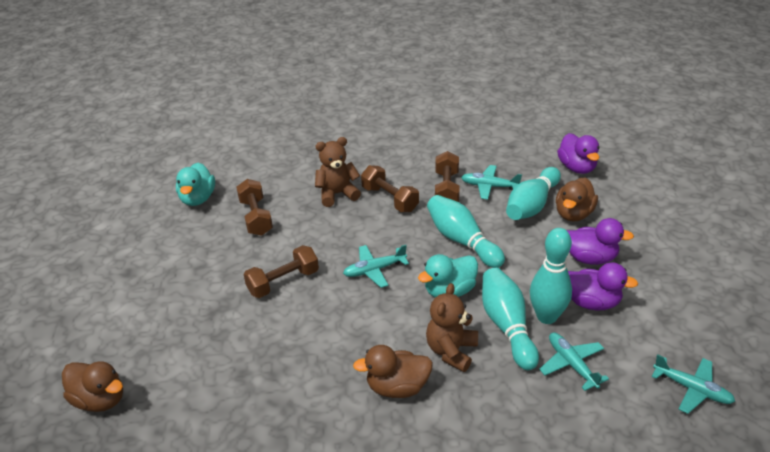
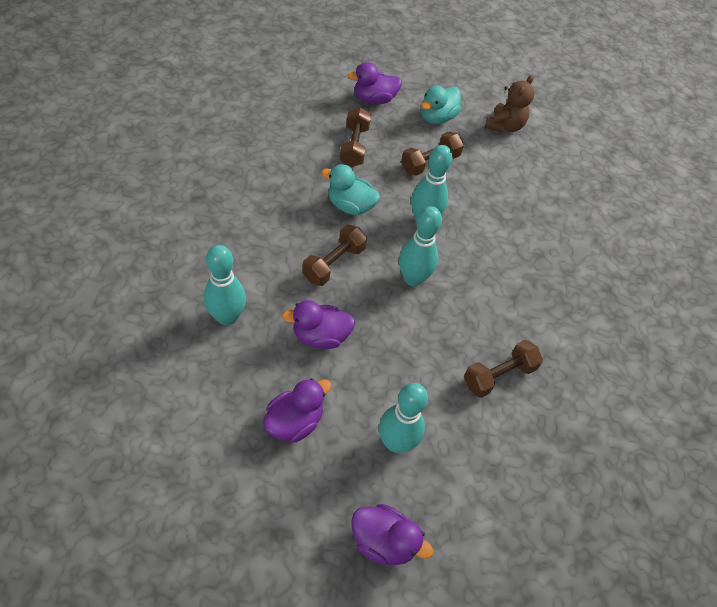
brown duck: [62,361,123,412] [353,345,433,398] [556,177,598,222] = 3 -> none = 0
brown teddy bear: [315,137,361,207] [426,283,478,372] = 2 -> [485,75,534,133] = 1
purple duck: [557,133,599,174] [567,218,634,265] [568,262,638,311] = 3 -> [263,378,332,443] [282,300,355,349] [347,62,402,104] [351,504,433,565] = 4
turquoise plane: [343,245,409,288] [461,165,522,199] [539,333,609,391] [652,354,735,414] = 4 -> none = 0

